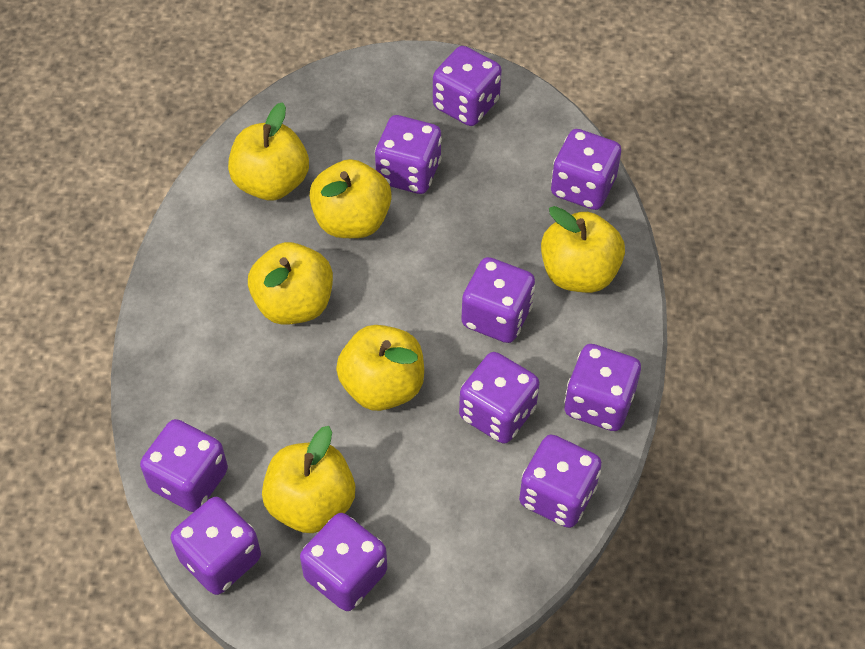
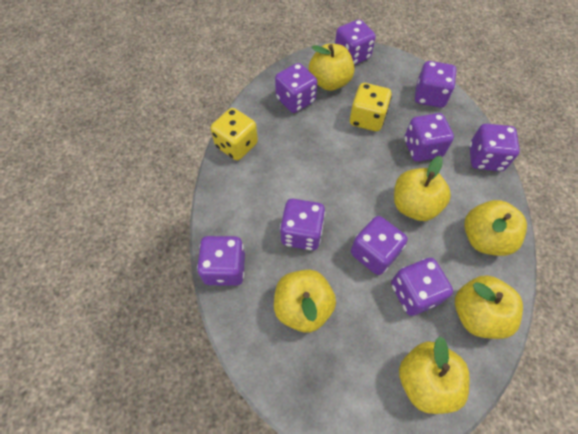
purple dice: [140,419,228,512] [171,497,261,595] [300,513,387,611] [375,115,442,194] [433,46,502,126] [459,352,540,444] [461,257,535,343] [519,435,602,528] [551,129,621,210] [564,344,641,431] = 10 -> [197,236,245,286] [275,63,317,113] [280,199,325,250] [335,19,376,65] [351,216,408,275] [391,258,453,316] [404,113,454,162] [415,61,457,108] [469,124,520,171] = 9
yellow dice: none = 0 -> [211,108,258,161] [350,83,392,131] = 2

